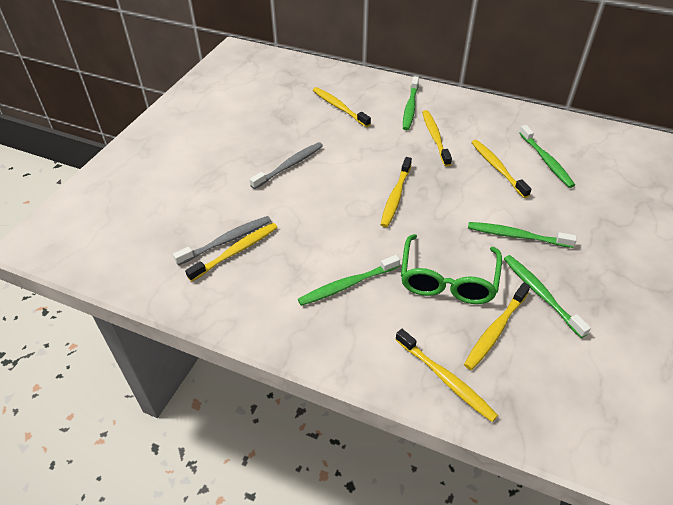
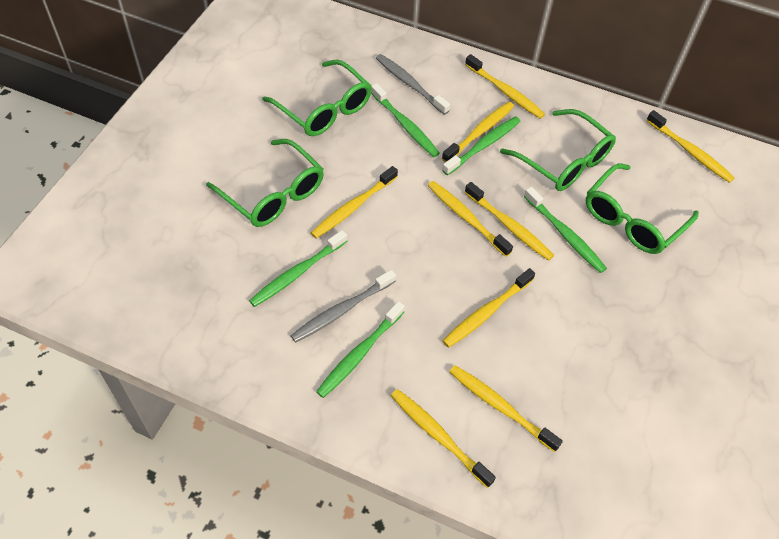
green glasses: [401,234,502,304] = 1 -> [206,139,324,227] [263,59,372,136] [500,109,616,191] [586,163,699,254] = 4
yellow toothbrush: [185,223,278,282] [313,87,371,127] [380,157,412,227] [395,329,498,422] [422,110,452,167] [464,282,530,370] [471,140,532,198] = 7 -> [311,166,398,239] [391,389,496,488] [427,181,513,257] [442,102,514,162] [443,268,535,348] [449,365,563,452] [465,54,545,119] [465,182,554,261] [646,110,735,183] = 9

